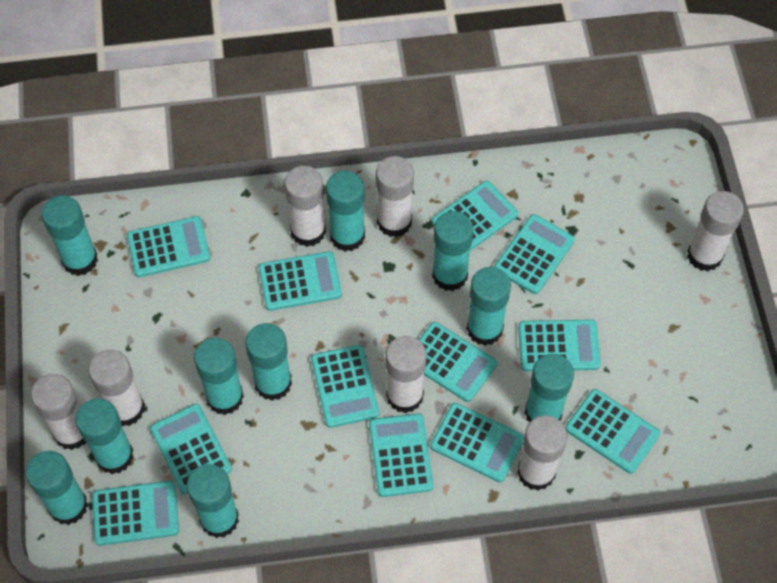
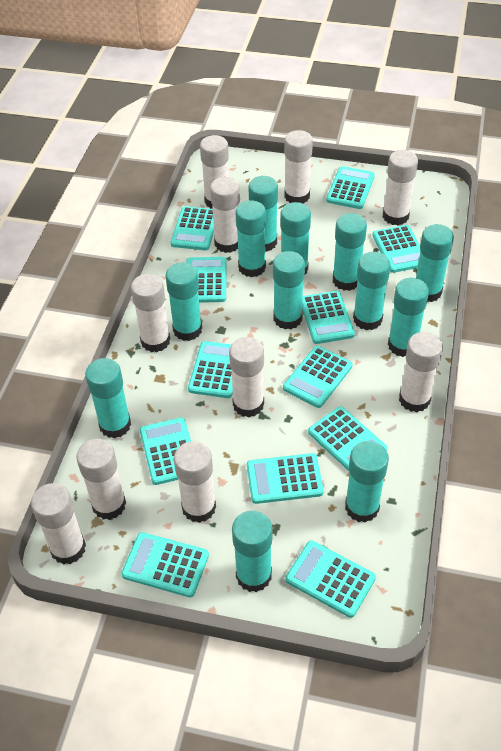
turquoise glue stick: [25,451,88,525] [41,195,98,276] [75,399,134,474] [187,464,239,538] [194,338,244,415] [245,323,292,401] [326,171,365,252] [432,211,473,291] [467,267,511,346] [525,354,574,422] = 10 -> [85,358,131,439] [165,263,202,341] [232,510,272,592] [235,200,266,277] [248,176,278,252] [273,251,305,329] [280,202,311,274] [333,213,367,291] [345,441,389,523] [353,252,391,330] [388,278,429,357] [416,224,454,302] = 12
white glue stick: [31,374,86,450] [88,350,145,426] [284,166,326,247] [376,156,414,237] [385,336,427,413] [517,416,567,491] [687,191,744,271] = 7 -> [31,483,86,565] [76,439,126,520] [131,274,170,352] [174,441,216,523] [200,135,229,209] [210,177,240,253] [229,337,264,417] [284,130,313,204] [383,150,418,225] [399,332,443,412] = 10

